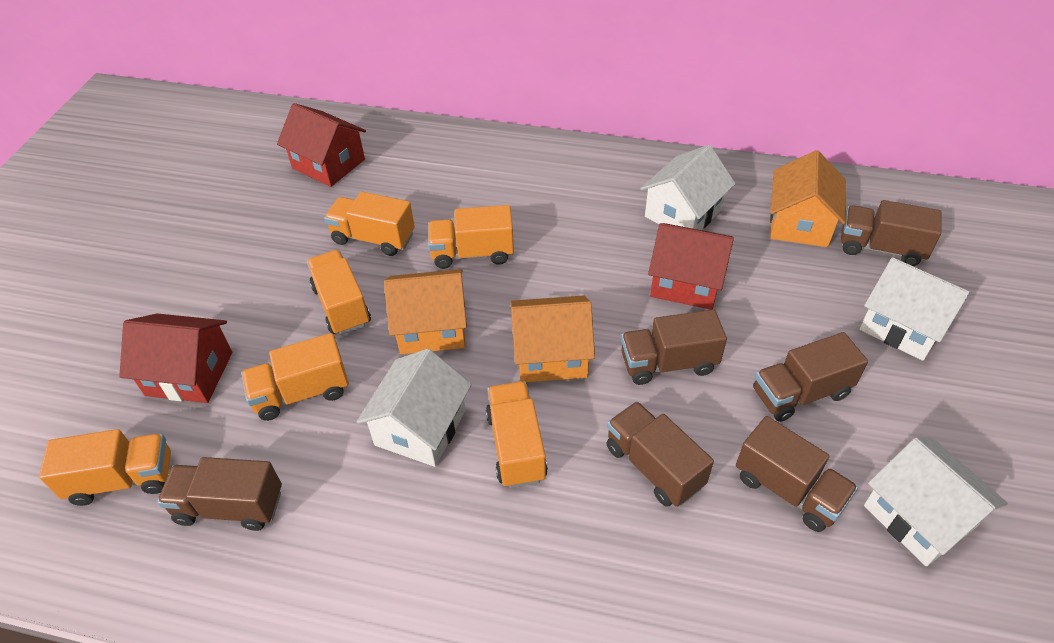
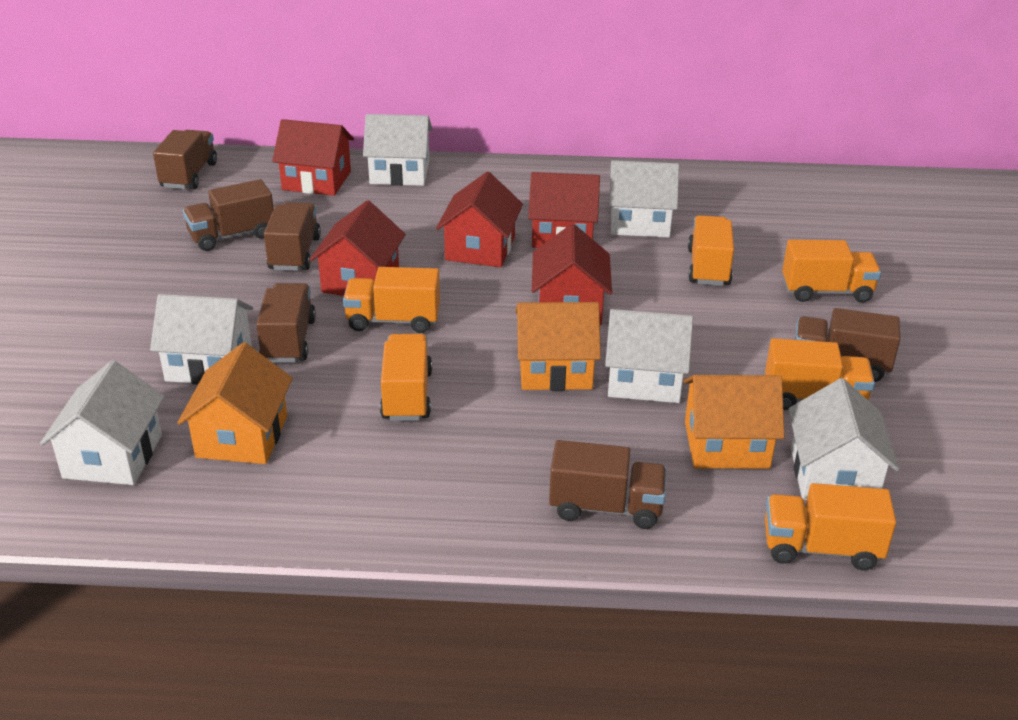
red house: [119,314,232,403] [277,103,366,187] [648,223,734,310] = 3 -> [272,119,354,196] [309,200,406,296] [436,172,523,267] [528,172,600,248] [532,224,612,325] = 5
white house: [356,349,472,467] [640,145,736,230] [860,257,970,361] [864,437,1008,566] = 4 -> [40,360,165,485] [150,294,253,384] [363,114,432,186] [605,309,693,403] [609,160,679,238] [788,378,899,500] = 6

